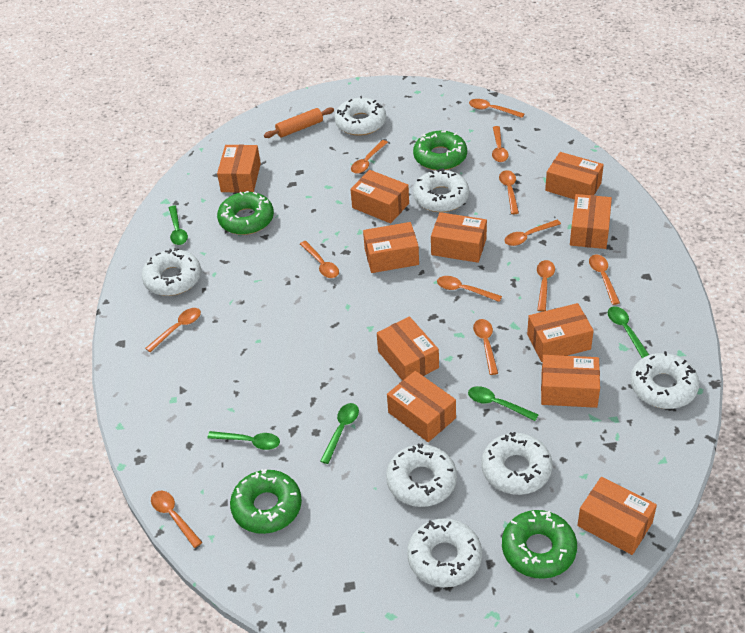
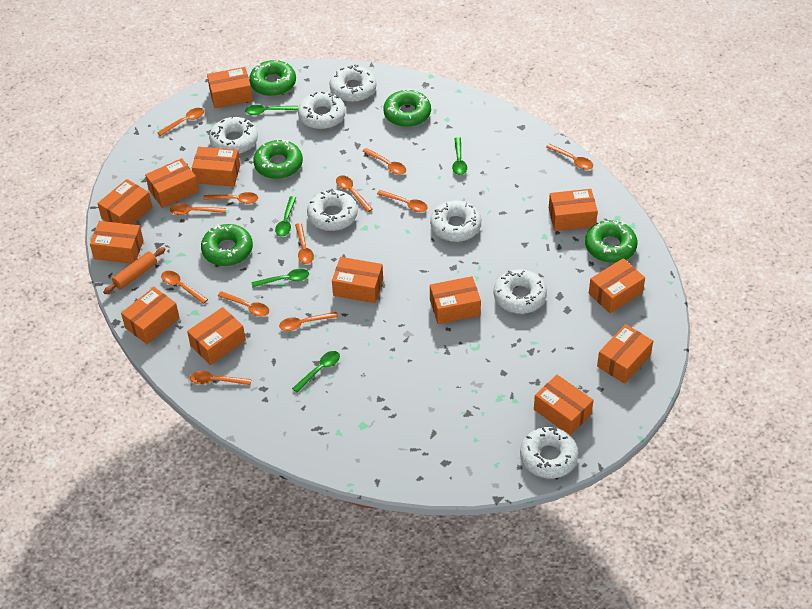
green donut: [217,191,274,235] [230,469,302,534] [413,131,467,170] [502,510,577,579] = 4 -> [201,224,253,266] [249,60,296,96] [253,139,303,179] [383,89,431,127] [585,220,638,263] = 5
orange box: [217,145,261,193] [350,170,409,223] [363,222,419,273] [377,316,439,380] [387,371,456,442] [431,212,487,263] [527,303,594,362] [541,355,600,408] [545,152,604,200] [570,194,612,249] [577,477,657,555] = 11 -> [90,221,144,264] [97,179,152,224] [121,287,180,344] [145,158,199,208] [187,307,246,365] [192,147,240,187] [207,67,253,108] [332,257,383,303] [430,276,481,324] [534,375,594,435] [549,189,598,231] [589,258,645,313] [597,324,653,384] = 13

